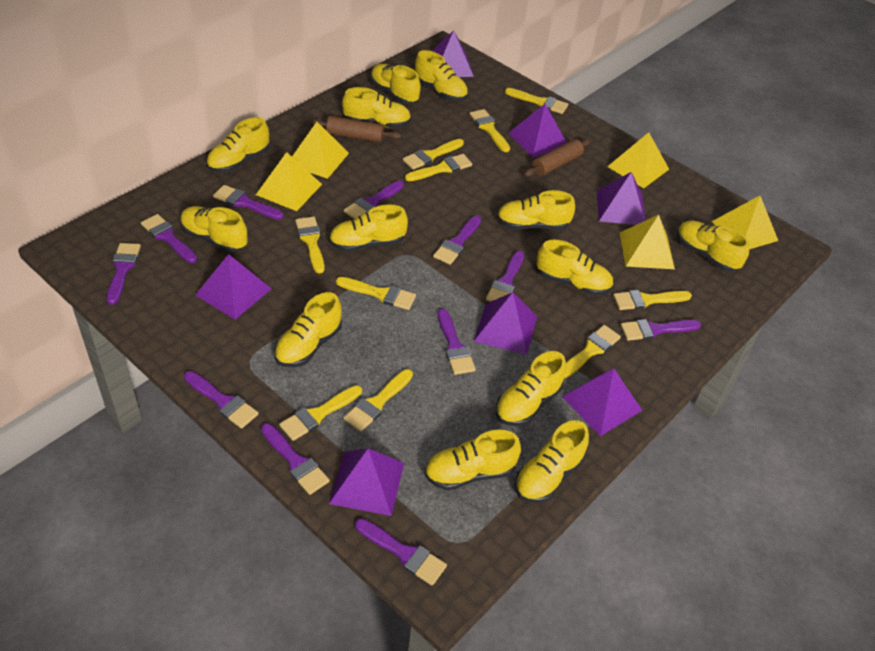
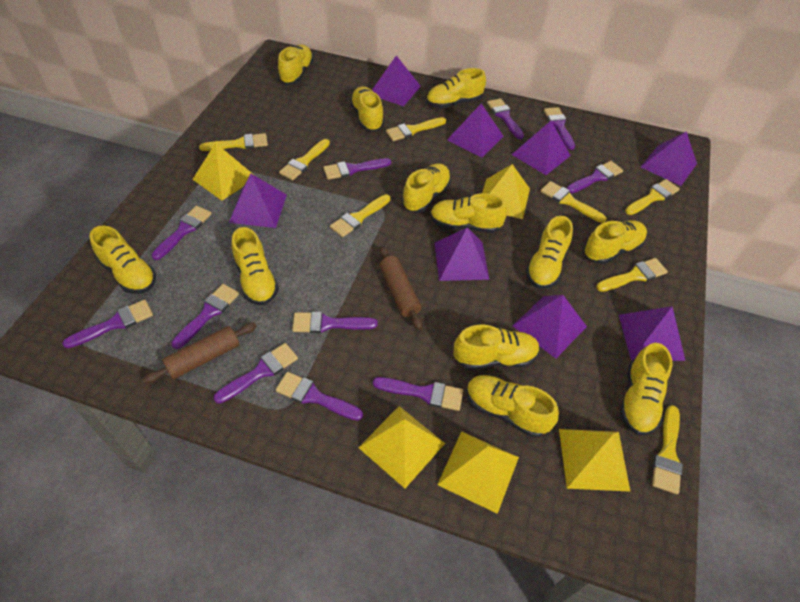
purple pyramid: [195,254,272,320] [329,448,404,516] [432,30,474,77] [474,292,537,355] [509,104,567,158] [562,368,642,436] [597,172,646,225] = 7 -> [229,174,287,228] [372,56,421,106] [434,227,489,281] [447,104,504,157] [512,121,571,175] [513,295,587,358] [619,306,686,361] [641,131,697,186] = 8
yellow brush: [279,385,362,441] [295,216,325,273] [336,277,416,310] [344,369,413,432] [403,139,464,170] [405,154,472,181] [469,109,510,152] [505,88,568,114] [564,325,621,378] [613,290,692,310] = 10 -> [199,133,268,151] [279,139,330,180] [330,194,390,237] [386,117,446,141] [540,181,607,223] [596,258,668,292] [625,179,680,215] [652,405,683,494] = 8
yellow shoe: [180,206,247,252] [206,117,269,173] [274,292,342,367] [329,204,408,252] [342,87,411,128] [370,64,421,104] [415,50,468,101] [424,430,521,490] [495,351,566,426] [497,190,575,230] [515,420,589,503] [537,240,613,295] [677,220,749,272] = 13 -> [90,225,156,294] [231,227,279,305] [278,45,314,84] [350,87,384,131] [402,163,451,213] [426,68,486,109] [430,193,507,233] [453,325,540,370] [466,375,559,437] [526,216,573,289] [584,220,647,264] [620,343,673,435] = 12

